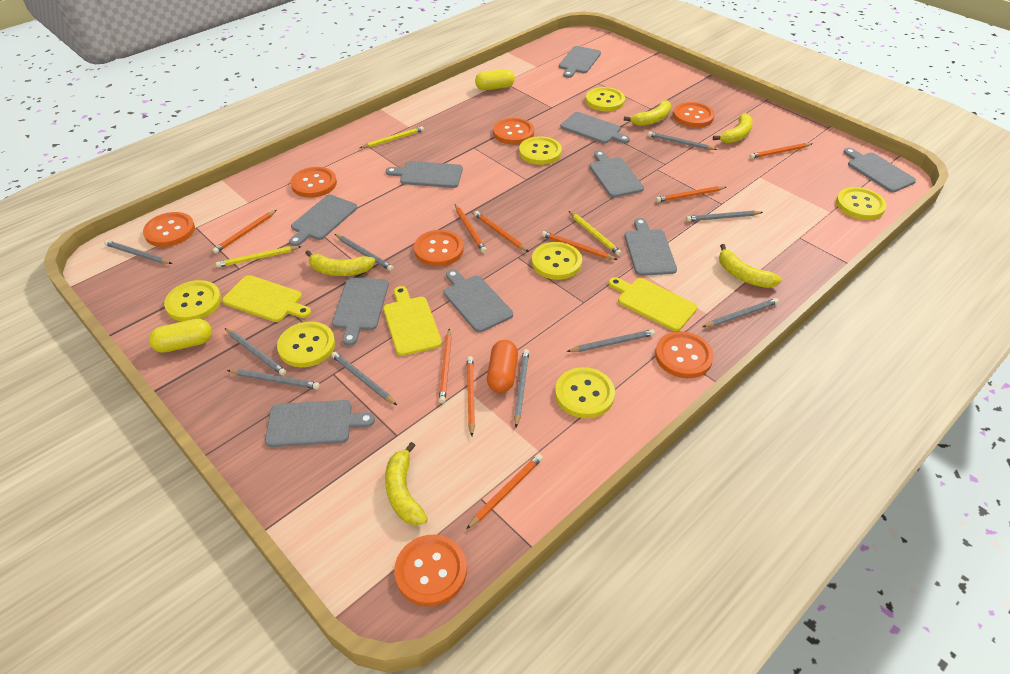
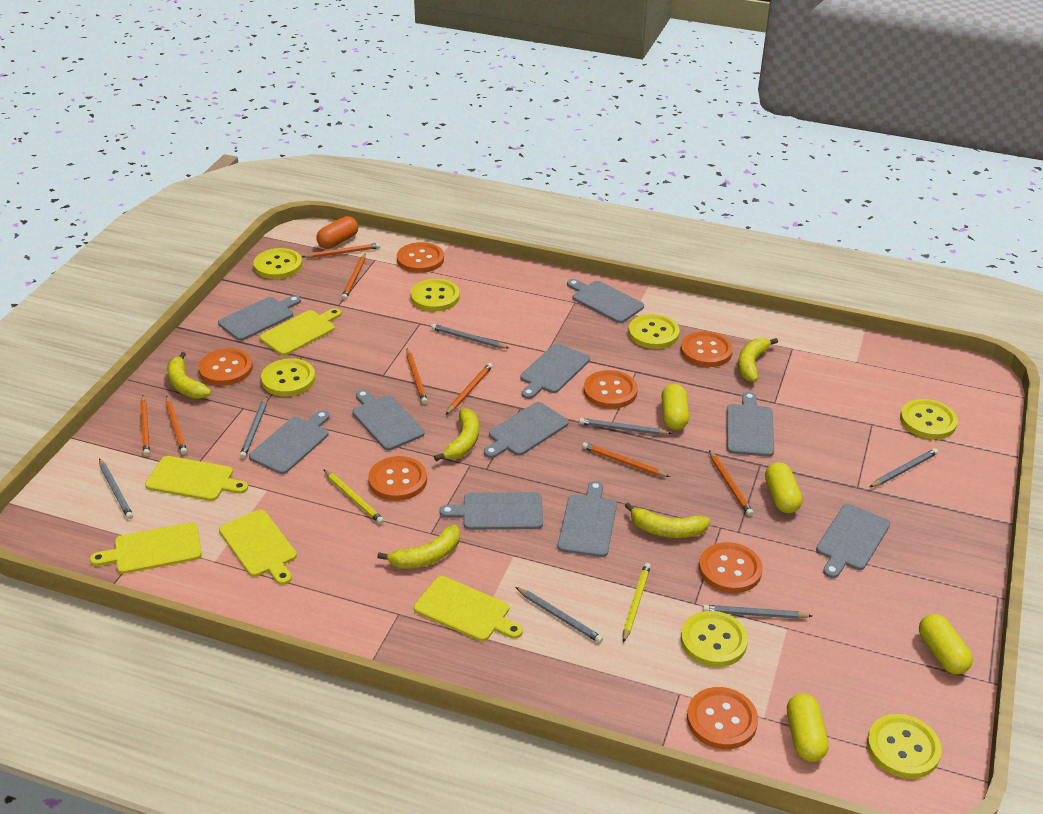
grey pencil: [104,240,172,264] [225,328,286,376] [227,369,320,389] [331,352,397,405] [335,234,394,271] [514,349,529,427] [566,329,655,352] [648,131,717,150] [686,211,763,222] [703,298,779,327] = 10 -> [99,459,133,519] [239,396,267,459] [431,324,509,349] [515,587,603,643] [579,418,672,435] [703,605,812,619] [870,448,938,487] = 7
orange pencil: [212,210,277,254] [439,328,452,403] [455,204,487,253] [466,454,543,529] [467,356,475,436] [474,211,529,252] [542,231,617,260] [656,186,726,202] [749,143,812,159] = 9 -> [140,395,150,456] [166,396,187,455] [302,243,380,258] [341,254,366,300] [406,349,428,404] [446,363,493,415] [582,442,670,477] [709,450,753,516] = 8
yellow capsule: [149,319,212,353] [475,69,515,90] = 2 -> [661,384,689,430] [765,462,802,513] [787,693,829,762] [919,614,973,674] = 4
yellow cutting board: [222,275,311,322] [383,286,442,356] [608,277,698,332] = 3 -> [90,522,202,574] [145,456,248,501] [219,510,297,585] [259,308,341,356] [414,576,523,641] = 5
yellow pencil: [216,246,302,268] [360,126,424,148] [569,211,622,256] = 3 -> [323,469,384,524] [623,563,651,643] = 2

